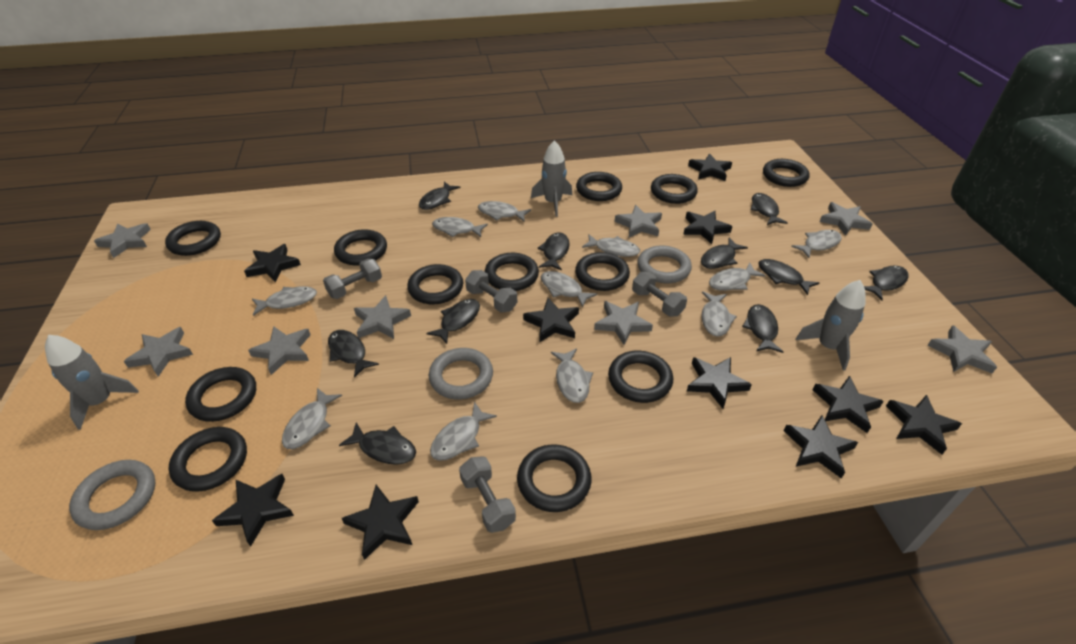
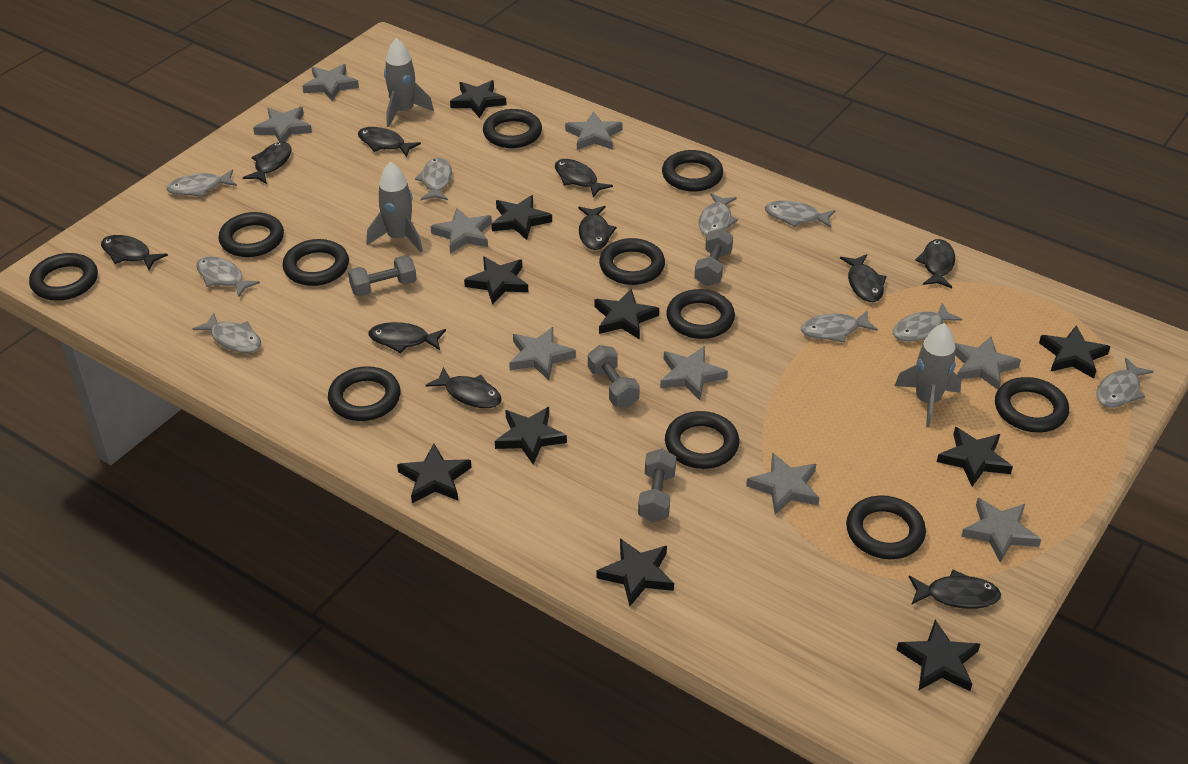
black ring: [165,221,221,256] [169,427,247,492] [185,367,256,422] [334,229,387,266] [407,264,463,304] [484,253,539,291] [517,444,592,512] [575,252,630,291] [576,172,622,201] [608,351,673,403] [651,174,698,204] [763,159,809,187] = 12 -> [29,253,98,301] [218,212,284,257] [282,239,349,286] [328,366,400,421] [483,109,542,148] [599,238,665,285] [662,150,723,192] [665,411,739,469] [666,289,735,339] [846,495,926,559] [995,377,1069,432] = 11
grey fish: [252,286,317,316] [282,388,342,449] [430,402,497,461] [432,217,488,237] [478,201,531,222] [541,271,598,308] [551,348,593,403] [582,234,640,257] [701,292,737,337] [709,262,766,291] [791,230,842,258] = 11 -> [166,169,237,197] [193,313,261,353] [196,256,260,298] [415,158,452,200] [699,193,738,236] [765,201,835,228] [801,311,878,342] [893,303,962,342] [1096,358,1154,408] = 9
grey ring: [69,460,155,530] [429,348,493,400] [637,245,692,283] = 3 -> none = 0
grey star: [94,223,151,258] [124,327,193,377] [248,326,311,375] [354,295,411,339] [594,301,653,345] [615,205,662,238] [820,202,873,236] [927,325,997,373] = 8 -> [253,107,312,142] [302,64,359,102] [431,208,492,254] [509,327,576,380] [565,111,623,150] [660,346,728,400] [746,452,819,515] [955,337,1021,390] [961,498,1041,563] = 9

